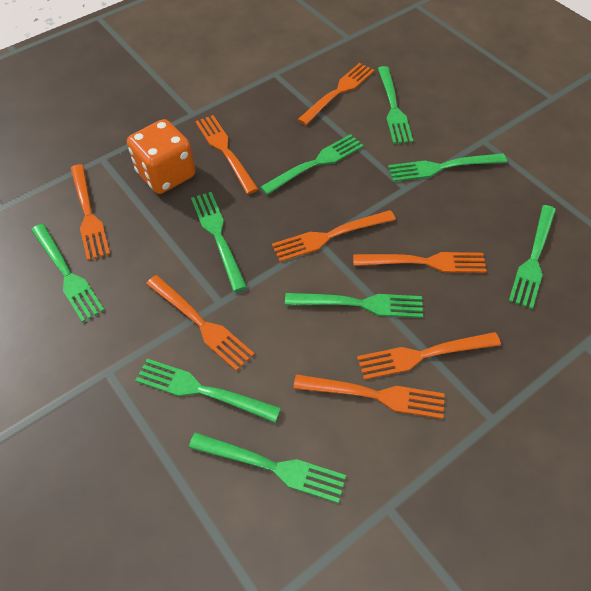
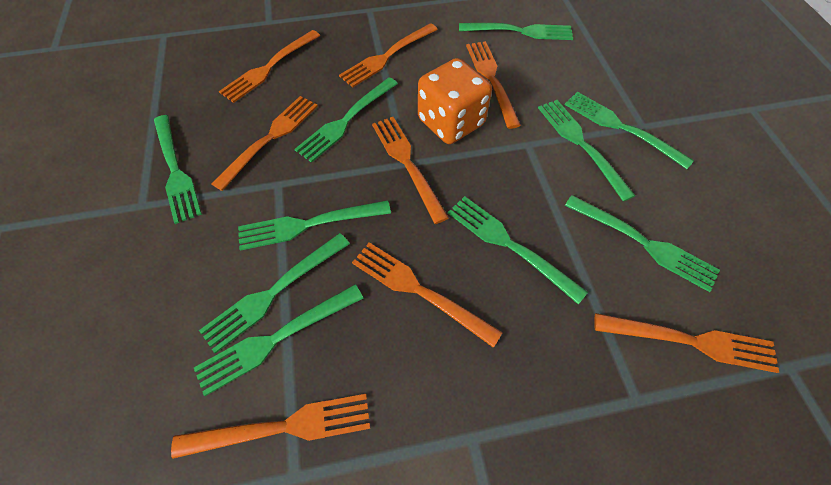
green fork: [31,224,104,322] [135,359,281,422] [189,432,346,503] [191,192,247,292] [260,134,364,195] [285,293,423,318] [378,66,413,144] [388,153,507,182] [509,205,556,309] = 9 -> [154,115,202,224] [194,284,363,396] [199,233,350,354] [238,200,391,251] [294,77,398,163] [448,196,588,304] [459,23,573,40] [538,100,635,202] [565,92,694,169] [565,195,720,292] = 10

